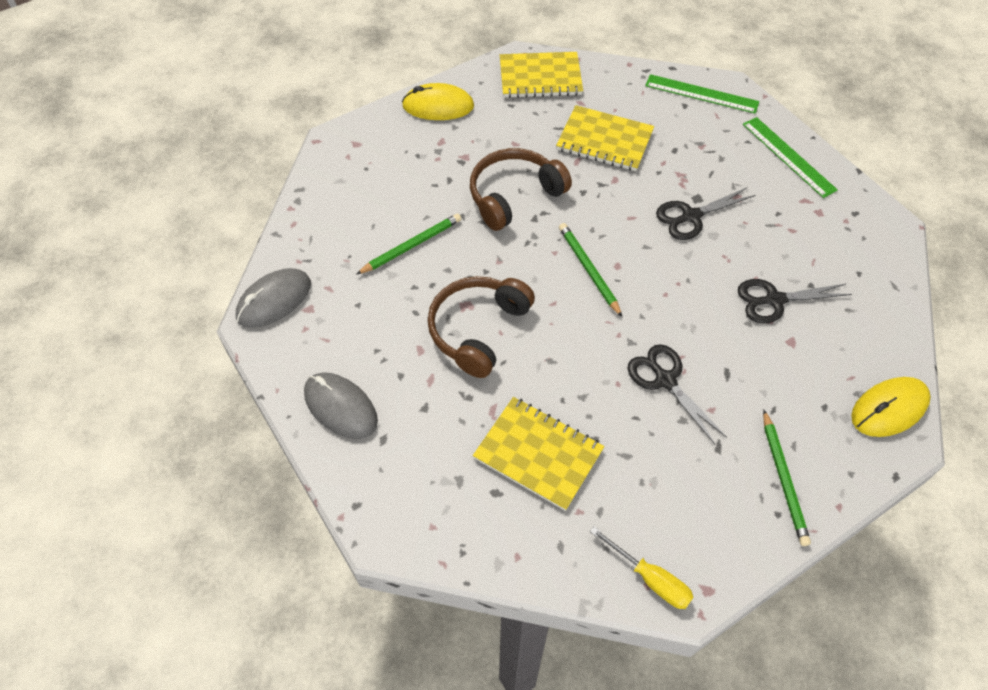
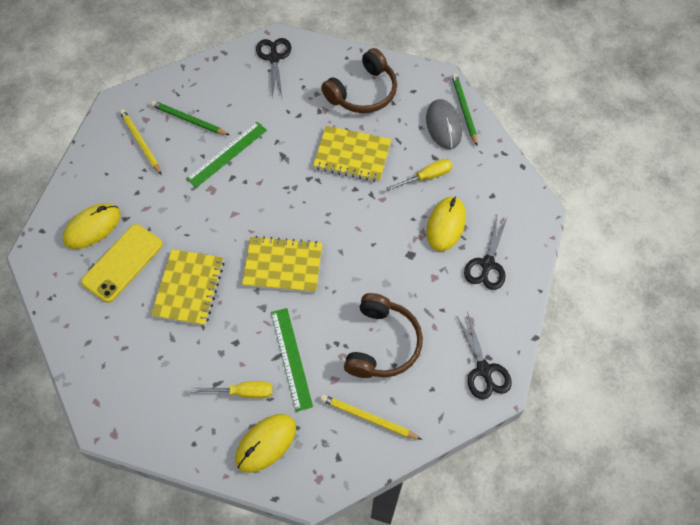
green pencil: [357,214,461,274] [559,223,622,317] [763,410,811,546] = 3 -> [151,101,229,135] [452,73,478,146] = 2
grey mouse: [236,268,311,328] [304,372,378,439] = 2 -> [426,99,462,149] = 1
yellow mouse: [402,83,474,120] [851,377,931,437] = 2 -> [63,203,121,249] [235,414,296,473] [427,196,466,251] = 3
yellow pencil: none = 0 -> [119,109,162,175] [320,394,422,440] = 2
yellow phone: none = 0 -> [81,224,163,303] = 1
yellow screwdriver: [590,527,694,609] = 1 -> [191,381,273,398] [386,159,452,191] = 2

